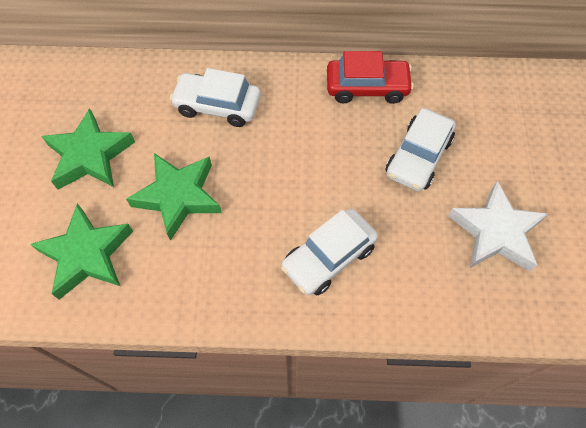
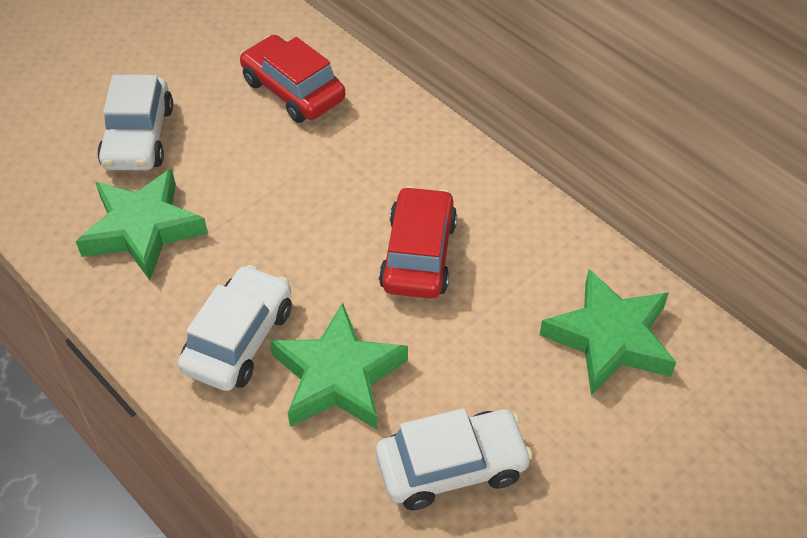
red car: [327,51,414,104] = 1 -> [240,35,345,123] [379,186,457,299] = 2
white star: [448,181,549,272] = 1 -> none = 0

